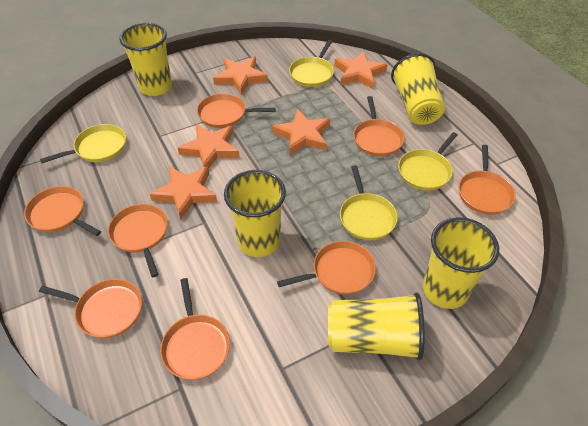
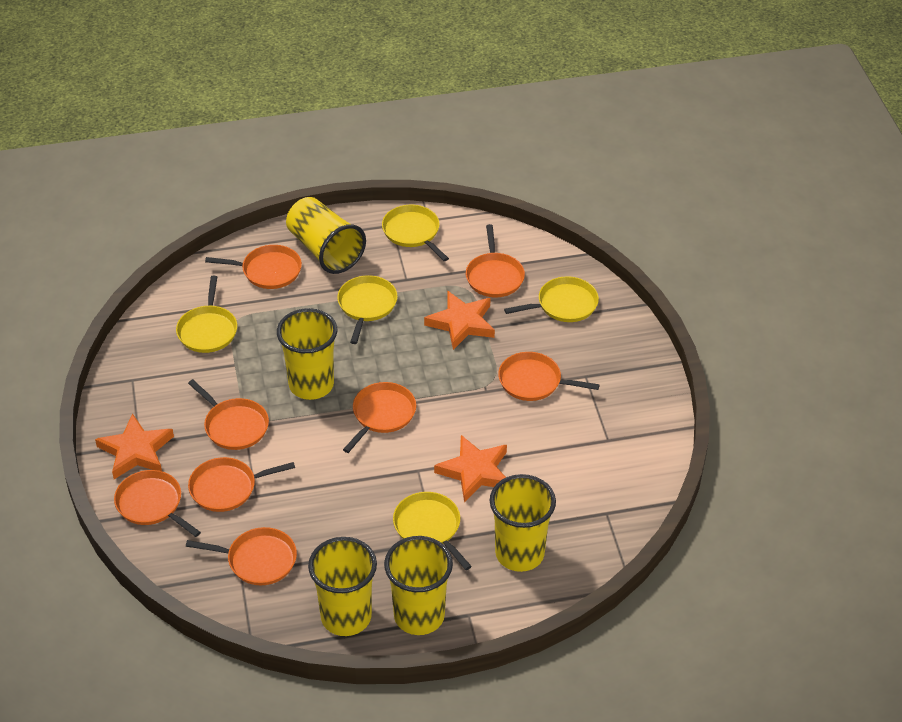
orange star: [150,166,217,219] [178,124,240,169] [213,57,268,96] [272,109,330,155] [334,51,387,89] = 5 -> [95,413,174,479] [424,291,495,350] [434,435,507,503] = 3
yellow pan: [40,124,126,163] [289,40,334,87] [340,165,398,240] [398,132,458,191] = 4 -> [176,276,237,353] [337,275,398,344] [382,205,449,261] [393,492,472,570] [504,276,599,322] = 5

